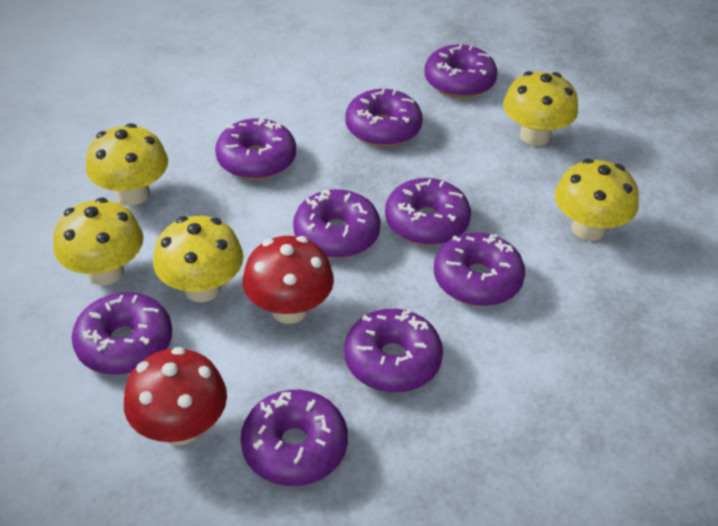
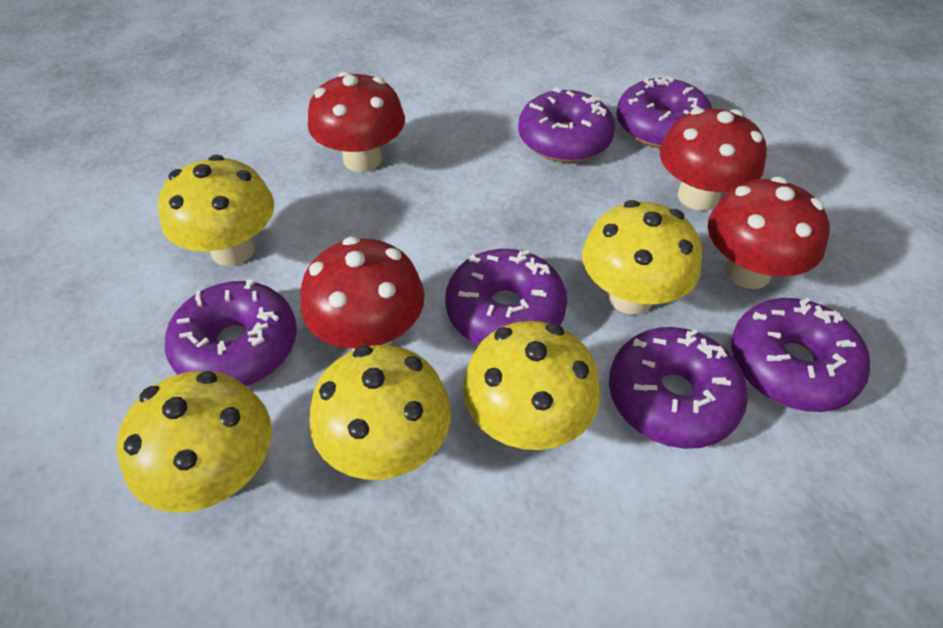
purple donut: [72,292,172,375] [215,117,296,180] [241,390,348,486] [293,189,381,258] [344,309,443,393] [345,89,423,147] [385,178,471,245] [424,45,498,98] [434,232,525,306] = 9 -> [165,279,297,386] [445,249,567,345] [518,87,615,163] [609,327,748,449] [616,76,713,148] [731,298,870,412] = 6
red mushroom: [124,347,227,446] [243,236,334,324] = 2 -> [300,237,425,351] [308,71,405,172] [660,108,767,211] [708,177,830,289] = 4

